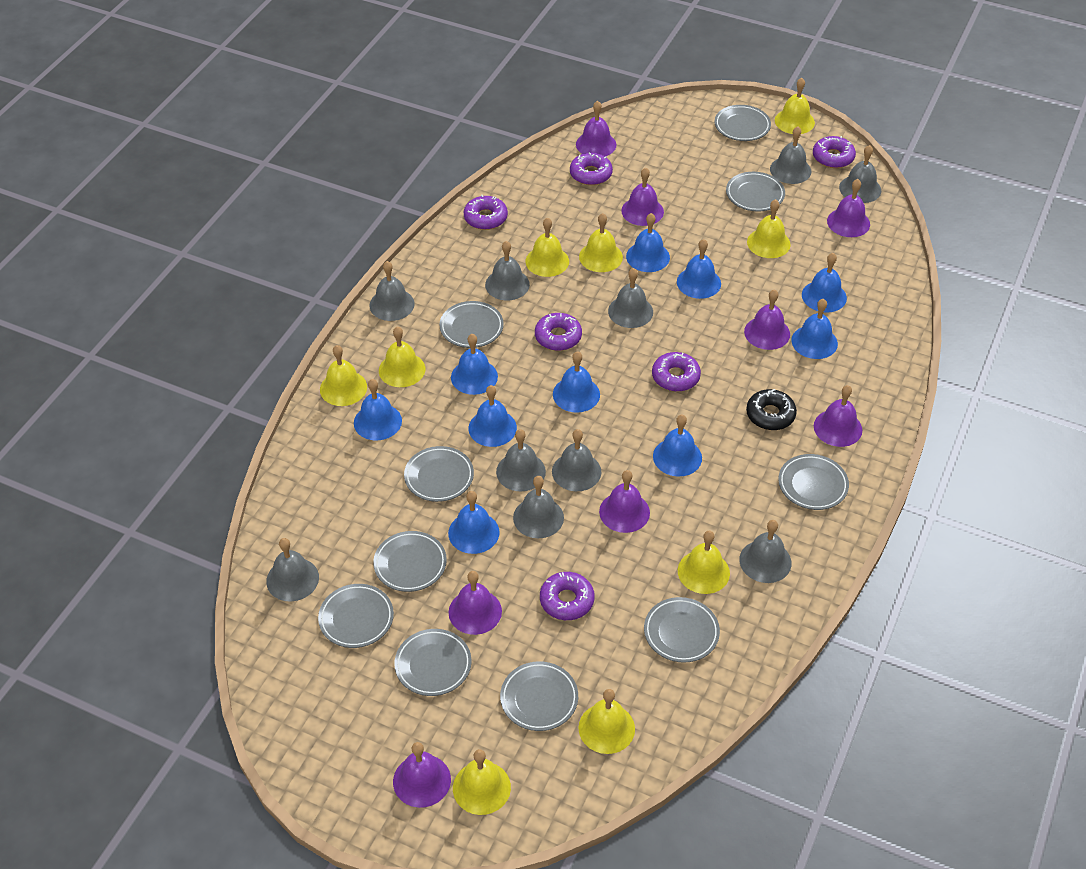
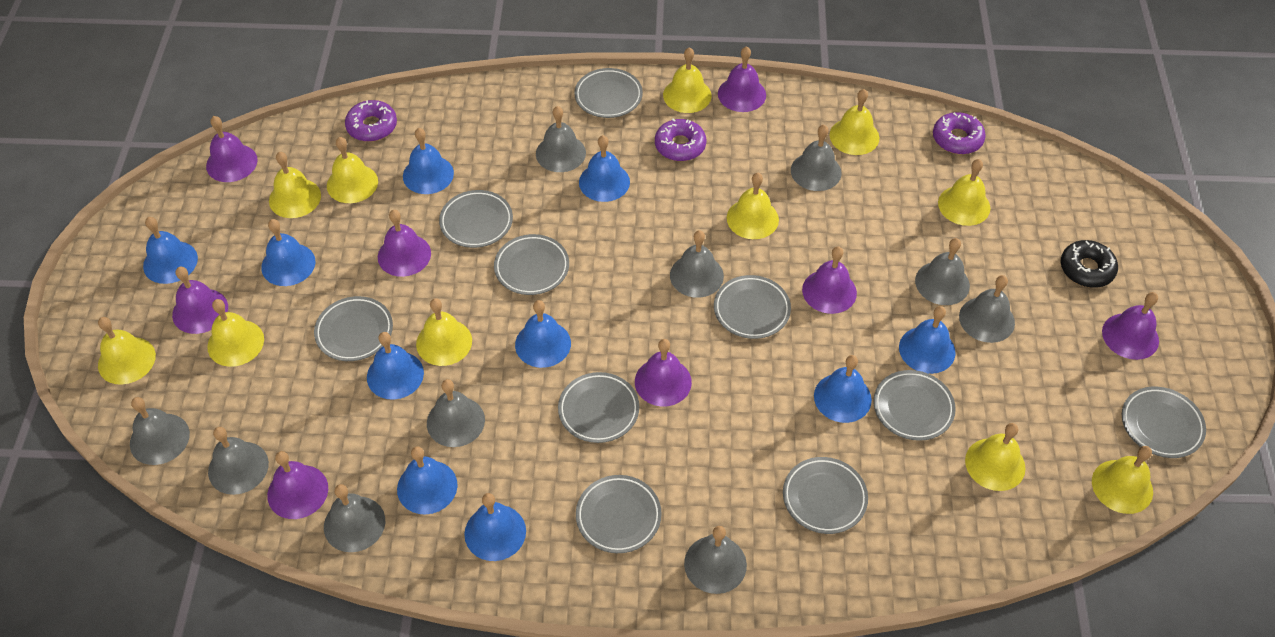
purple donut: [464,195,508,230] [535,313,582,351] [540,572,595,620] [570,152,613,185] [652,352,701,392] [813,136,856,168] = 6 -> [345,100,397,142] [655,119,706,161] [933,112,986,154] = 3
yellow bell: [320,345,367,406] [379,327,425,387] [453,749,511,815] [525,217,569,277] [578,689,635,754] [579,213,623,272] [678,531,730,594] [747,199,791,258] [775,78,815,134] = 9 -> [98,317,156,385] [207,299,264,367] [269,152,321,218] [327,137,378,203] [416,298,472,366] [663,47,712,113] [727,173,779,239] [829,89,879,155] [938,159,990,226] [965,423,1025,491] [1092,446,1153,514] = 11

